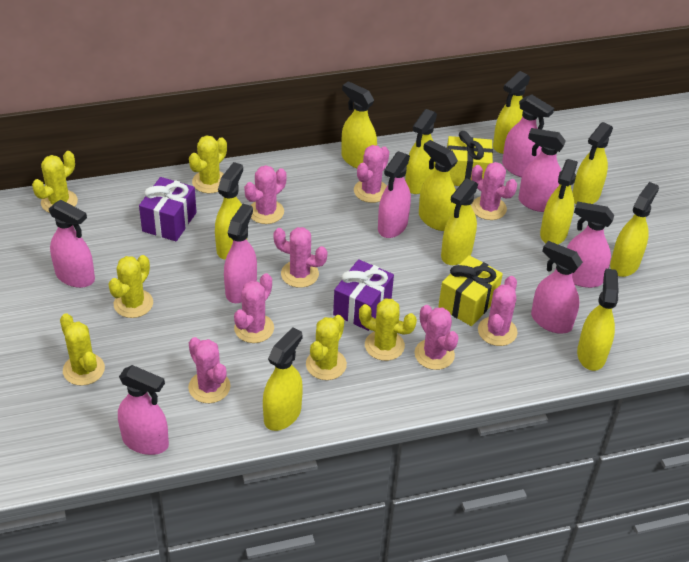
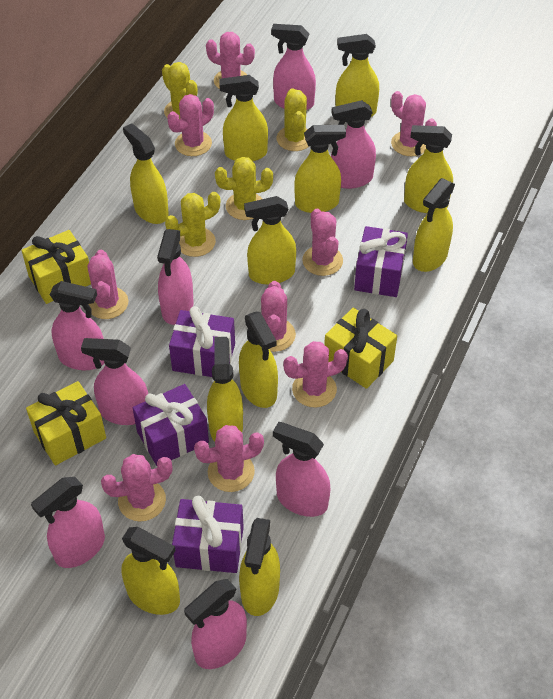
pink cactus: [188,337,231,403] [234,273,274,343] [244,165,287,224] [273,227,327,288] [354,145,389,203] [414,305,459,370] [471,162,517,220] [478,276,517,346] = 8 -> [87,250,128,319] [101,454,172,521] [167,94,214,156] [194,425,264,492] [206,32,255,89] [261,281,296,352] [283,341,348,407] [302,209,343,276] [391,91,437,156] = 9
purple gift: [139,177,196,241] [333,259,394,331] = 2 -> [133,384,209,466] [169,306,235,377] [172,496,244,573] [354,226,408,297] = 4
yellow cactus: [32,151,78,213] [60,313,105,386] [109,255,153,318] [189,135,227,193] [306,315,347,380] [359,298,417,361] = 6 -> [162,62,198,119] [165,192,220,257] [215,157,273,220] [277,88,309,151] = 4
yellow gift: [438,255,503,326] [447,131,493,186] = 2 -> [22,230,91,304] [26,381,106,465] [324,308,397,389] = 3

